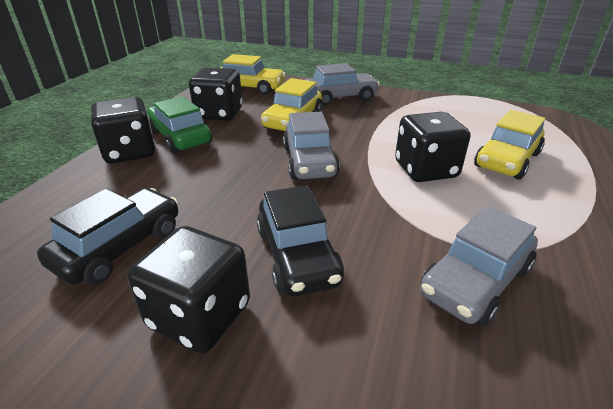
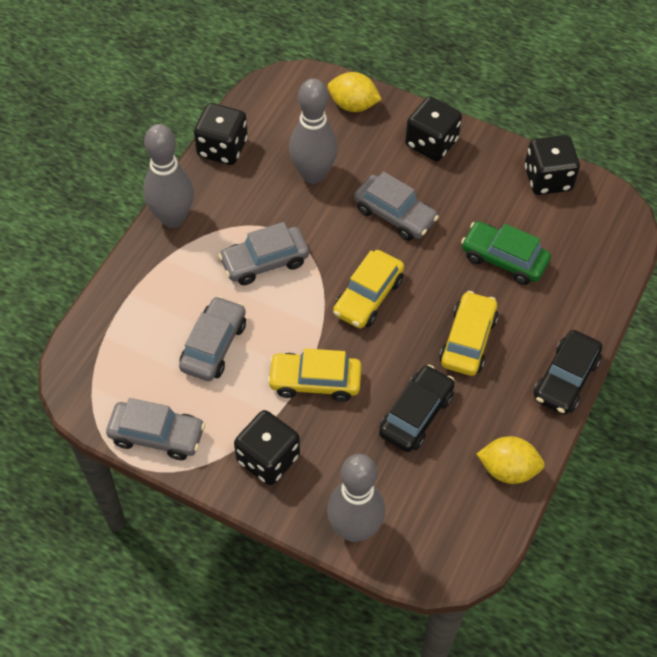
grey bowling pin: none = 0 -> [143,124,194,228] [289,78,338,184] [327,454,385,542] = 3
grey car: [283,112,340,180] [306,63,380,106] [420,206,538,326] = 3 -> [106,398,205,460] [179,296,246,381] [219,222,309,285] [354,172,439,241] = 4
yellow lemon: none = 0 -> [328,72,382,112] [477,436,545,484] = 2

